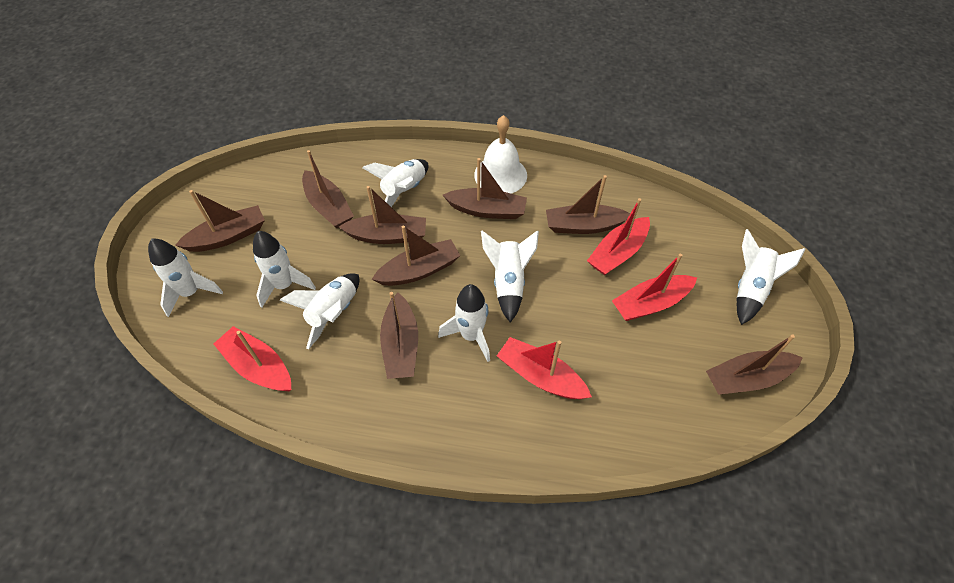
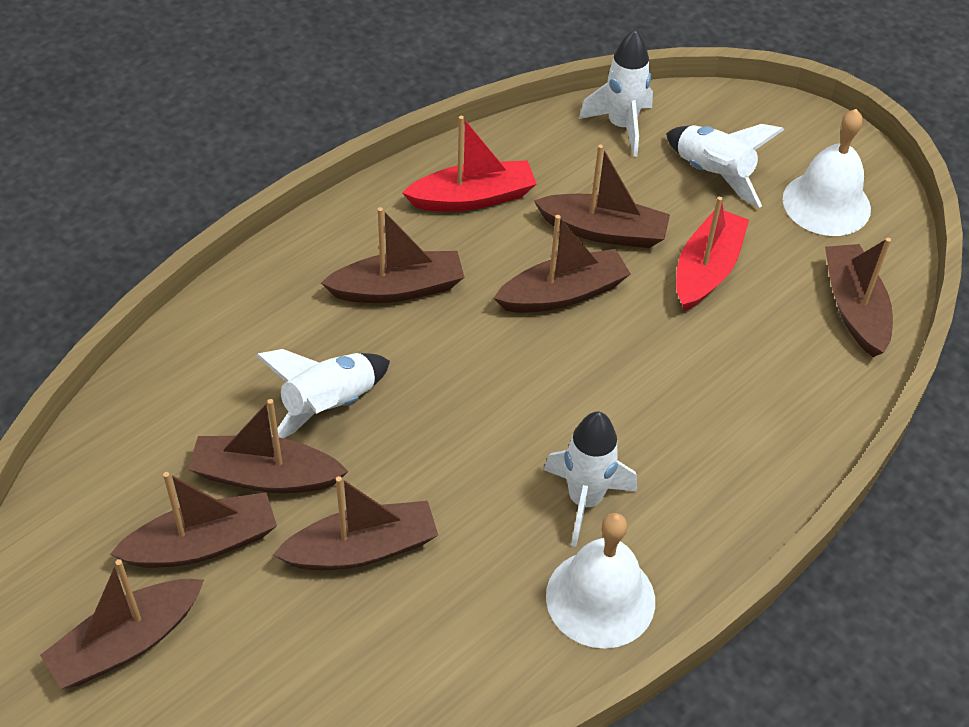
red boat: [214,326,291,391] [497,337,592,399] [587,198,650,275] [612,253,697,321] = 4 -> [402,116,537,211] [676,196,749,311] = 2
white bell: [474,115,527,194] = 1 -> [546,513,655,649] [783,109,871,236] = 2
white rocket: [148,239,223,317] [253,231,316,308] [280,273,359,349] [362,159,429,207] [438,284,490,362] [481,230,539,323] [737,229,805,325] = 7 -> [255,349,390,438] [544,412,637,547] [579,29,653,157] [666,124,784,208] = 4

